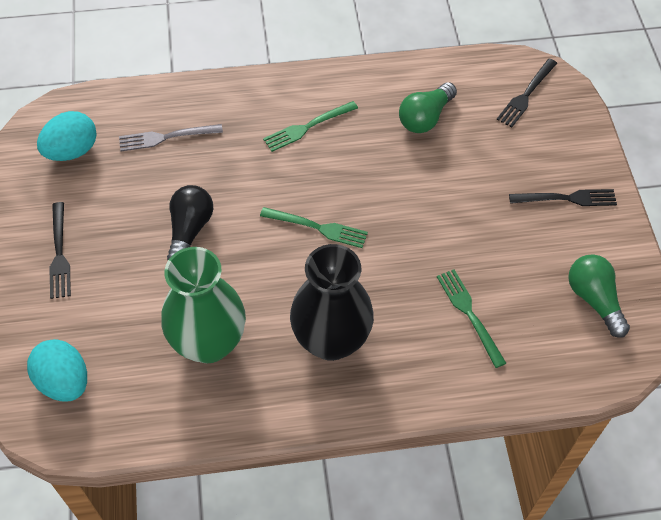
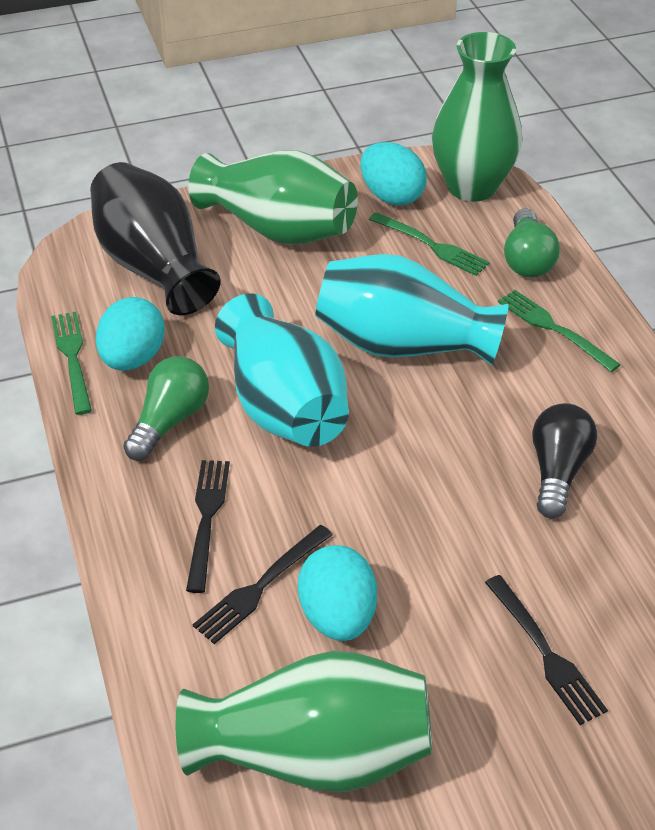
green vase: [161,247,246,363] = 1 -> [176,651,432,793] [188,150,358,245] [432,32,522,202] = 3
grey fork: [119,124,223,151] = 1 -> none = 0
turquoise egg: [27,339,87,402] [37,111,97,161] = 2 -> [96,297,165,371] [298,545,377,641] [360,142,427,206] = 3
turquoise vase: none = 0 -> [215,293,349,447] [315,254,508,366] = 2

